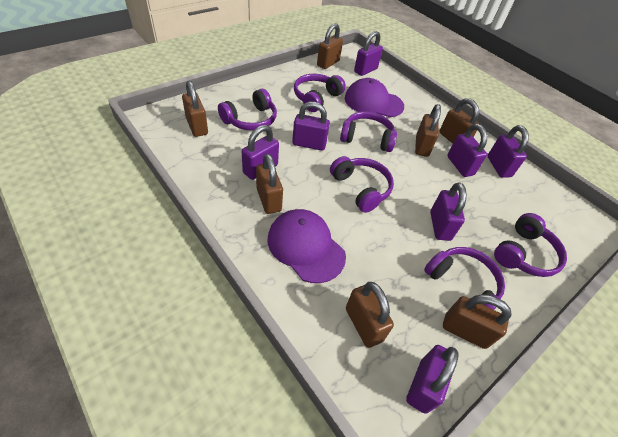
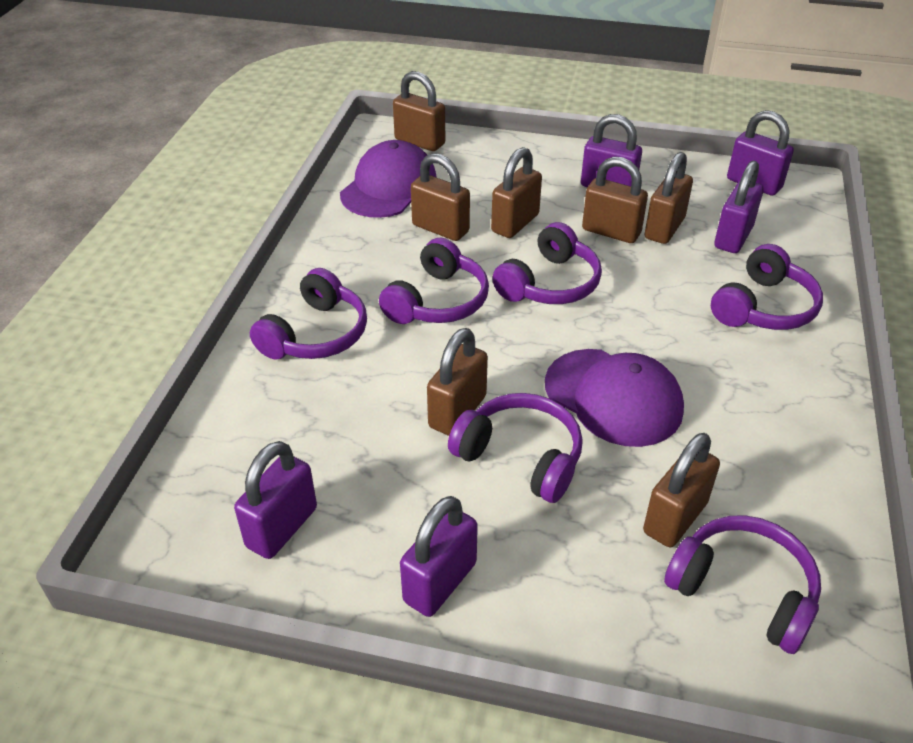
purple padlock: [242,125,279,180] [292,102,330,151] [354,31,383,76] [406,345,458,414] [430,182,467,241] [447,124,487,177] [488,125,529,178] = 7 -> [234,441,317,559] [400,496,478,617] [581,114,642,187] [714,160,764,253] [727,110,794,196] = 5

